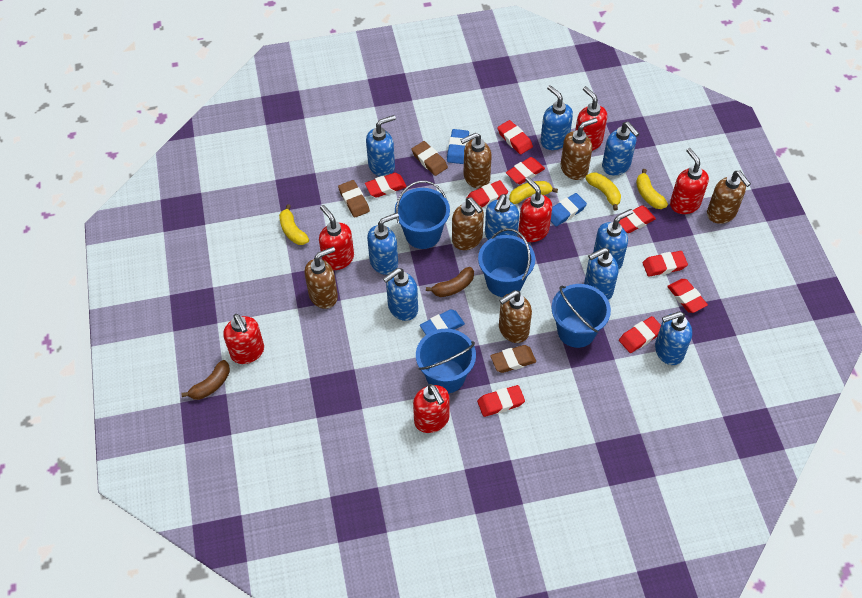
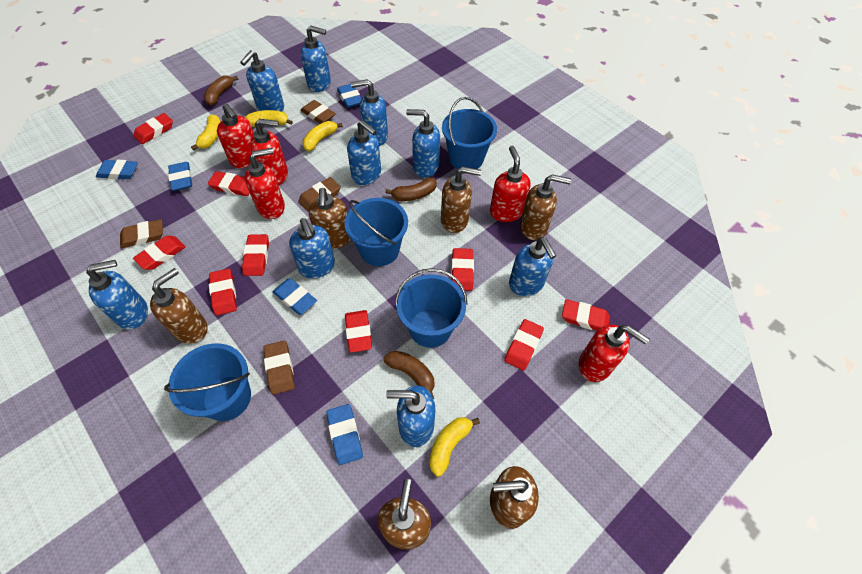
blue eraser: [420,309,465,335] [447,129,469,164] [551,193,587,226] = 3 -> [96,160,138,179] [168,162,192,191] [273,278,317,315] [326,404,363,465] [337,84,361,108] = 5
brown banana: [181,360,230,400] [426,267,474,297] = 2 -> [204,75,238,106] [384,351,435,399] [385,177,437,201] = 3
brown eraser: [338,180,370,218] [411,141,448,176] [490,345,536,373] = 3 -> [120,219,163,248] [263,341,295,395] [298,177,341,212] [300,100,336,124] = 4
red soap dispenser: [223,314,264,364] [319,205,354,270] [413,384,450,433] [518,177,552,242] [575,86,607,151] [670,148,709,214] = 6 -> [217,103,254,168] [245,148,285,219] [250,119,288,185] [490,146,531,222] [579,325,649,382] = 5

